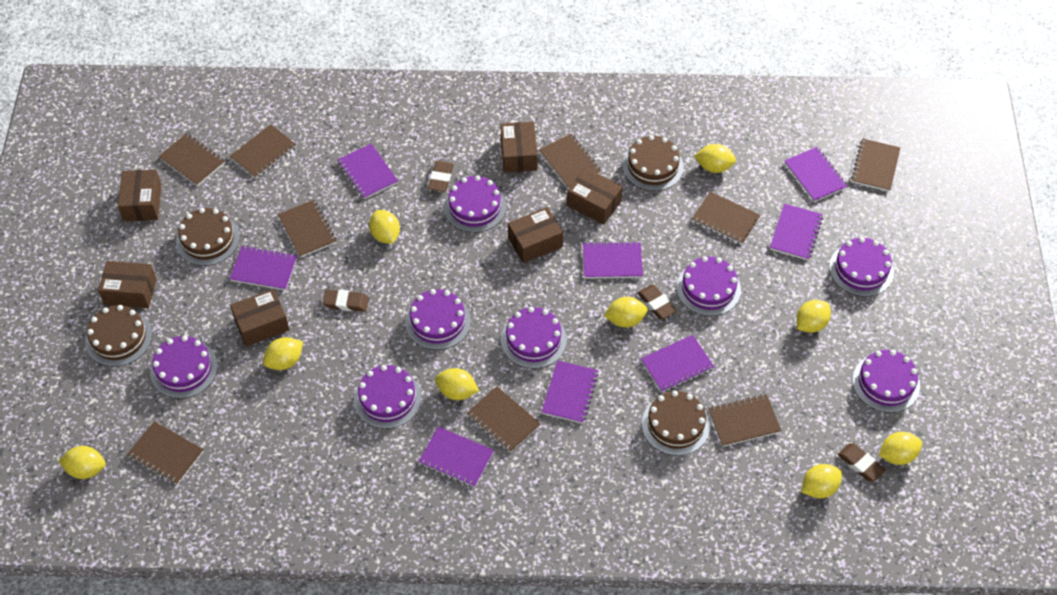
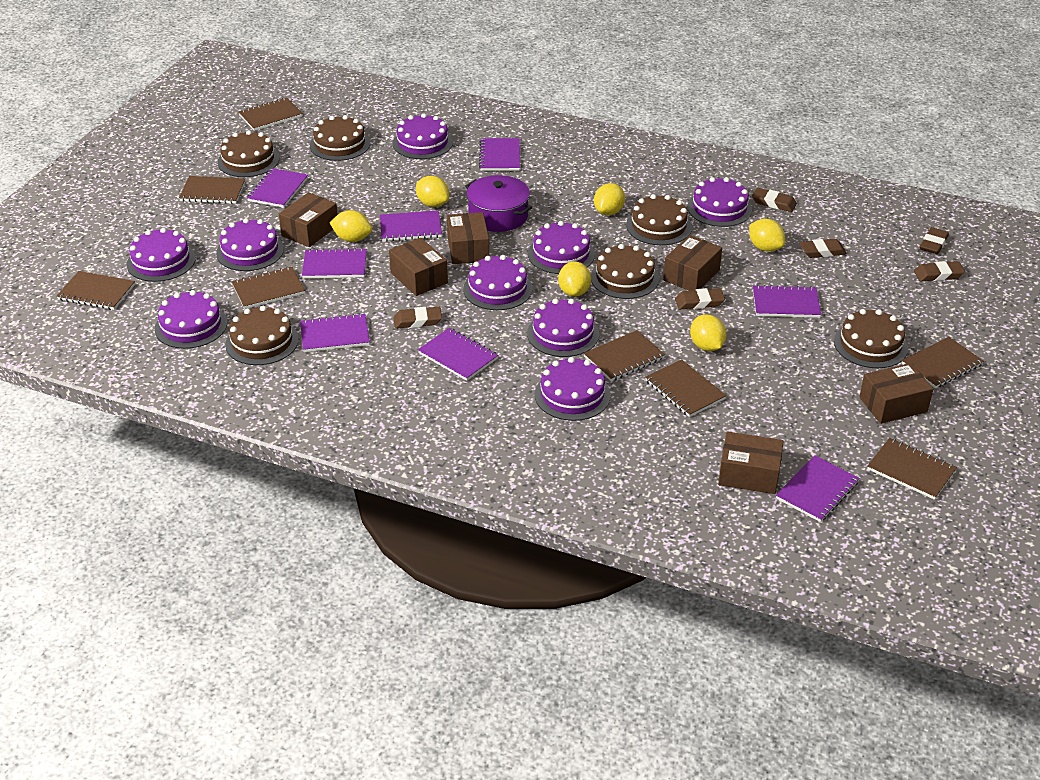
brown cake: [85,305,152,367] [176,208,240,266] [622,135,684,191] [642,391,710,455] = 4 -> [217,130,279,177] [225,306,299,365] [310,115,370,161] [591,244,659,299] [626,194,692,245] [834,309,908,368] = 6
brown eraser: [323,290,369,312] [428,161,454,192] [638,285,677,320] [838,443,886,482] = 4 -> [393,307,442,329] [675,288,725,309] [752,188,797,212] [800,239,847,258] [914,261,965,281] [920,227,949,254] = 6
brown notebook: [127,421,204,485] [158,133,225,186] [230,124,297,179] [278,200,337,258] [467,386,541,453] [539,134,601,189] [692,192,761,245] [708,394,782,447] [851,138,900,192] = 9 -> [57,271,135,310] [179,176,245,204] [232,267,305,309] [239,98,303,131] [584,330,665,381] [645,359,726,417] [867,438,957,500] [901,337,984,389] = 8
purple cake: [150,335,217,399] [354,365,421,429] [405,289,471,350] [444,175,506,233] [501,307,567,369] [676,256,741,316] [829,237,894,297] [852,350,920,413] = 8 -> [127,228,196,282] [155,290,227,349] [216,218,284,271] [393,113,453,159] [463,255,533,310] [527,298,599,357] [528,221,595,274] [535,357,611,421] [687,177,752,227] = 9
purple pot: none = 0 -> [465,175,532,232] = 1
yellow lemon: [58,446,106,479] [263,337,303,370] [369,210,400,244] [435,368,479,400] [604,297,648,328] [694,144,736,173] [796,300,831,333] [802,464,842,498] [879,432,922,465] = 9 -> [329,210,372,242] [416,176,449,207] [558,261,591,297] [594,183,625,215] [690,314,726,351] [749,219,785,251] = 6

